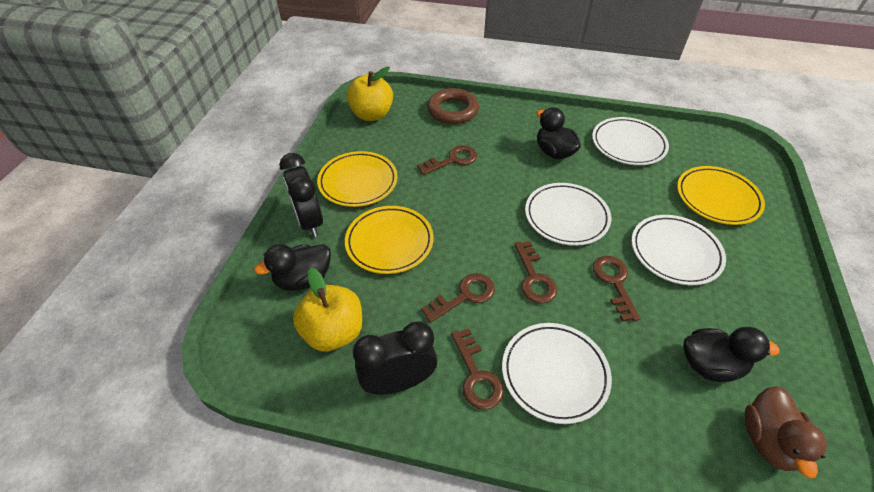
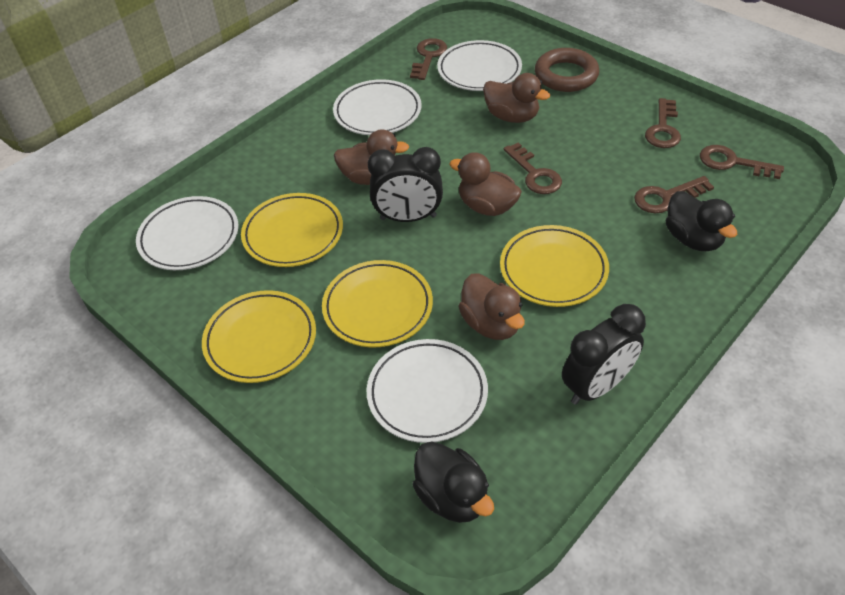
black duck: [254,244,331,291] [536,107,581,159] [683,327,780,382] = 3 -> [412,441,494,523] [666,191,737,251] = 2
brown duck: [745,386,827,479] = 1 -> [334,129,409,185] [449,152,522,216] [458,273,525,340] [483,73,550,123] = 4
yellow apple: [293,268,362,352] [347,67,393,121] = 2 -> none = 0
yellow plate: [317,151,398,207] [345,206,434,274] [677,166,765,225] = 3 -> [202,290,316,383] [241,193,343,267] [322,260,433,347] [500,225,609,307] = 4

